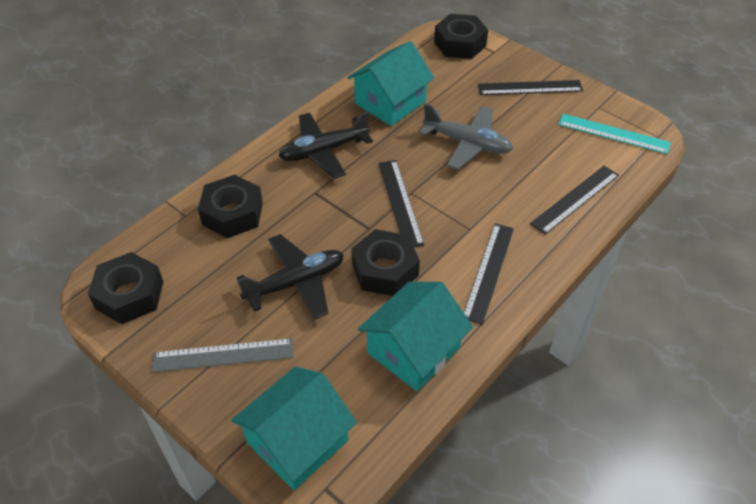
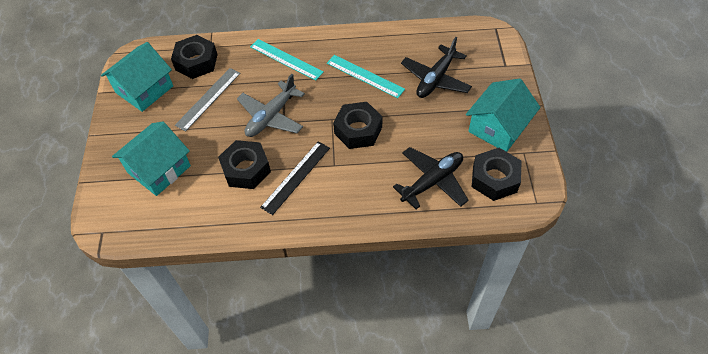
black ruler: [378,160,424,247] [464,224,514,325] [478,80,583,95] [530,166,619,235] = 4 -> [260,141,330,215] = 1
turquoise ruler: [558,114,671,154] = 1 -> [250,39,324,81] [327,55,405,98] = 2

